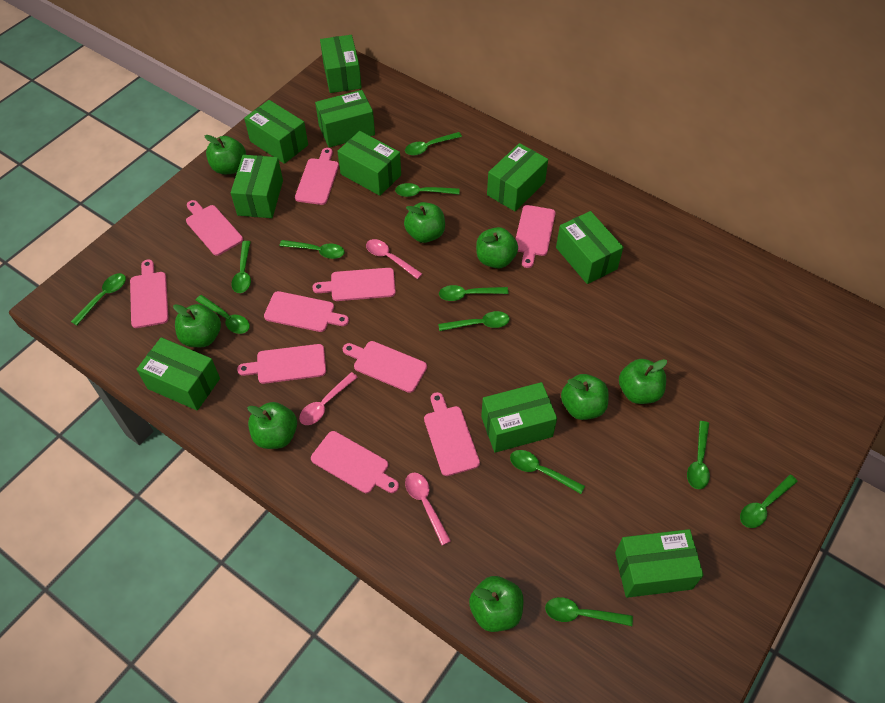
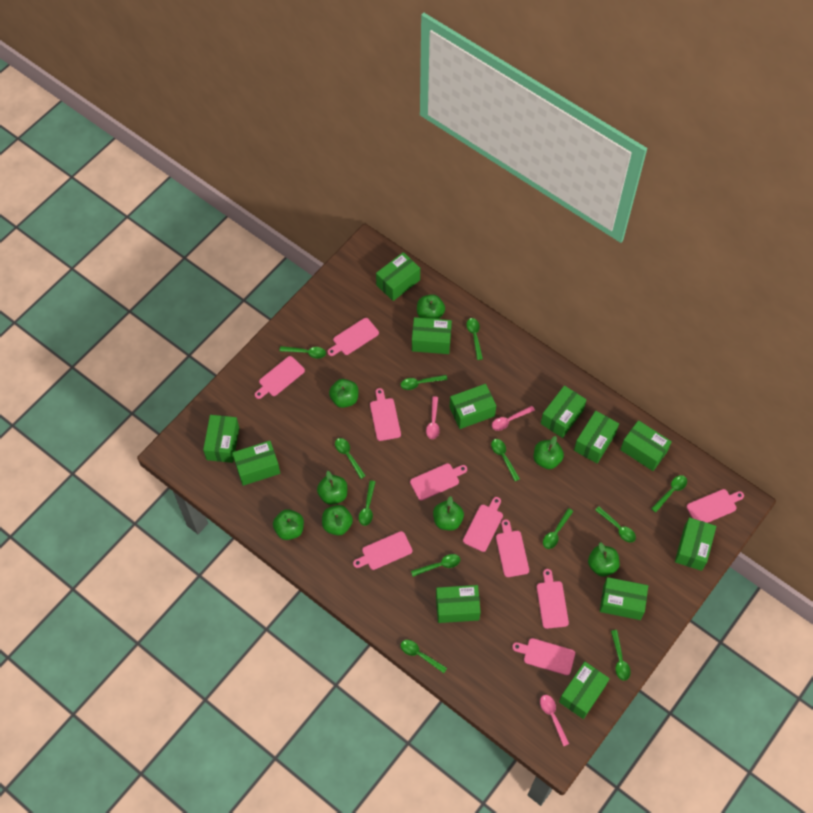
green box: [136,337,220,411] [231,155,283,218] [244,100,308,164] [315,90,375,147] [320,35,362,93] [337,131,401,196] [481,382,557,453] [487,143,548,211] [556,211,623,284] [615,529,704,598] = 10 -> [203,415,239,463] [232,441,280,486] [376,252,420,301] [412,317,452,354] [436,585,481,623] [450,384,496,429] [541,385,587,438] [559,662,610,719] [574,411,619,463] [600,577,648,620] [620,420,672,471] [675,517,716,571] = 12

